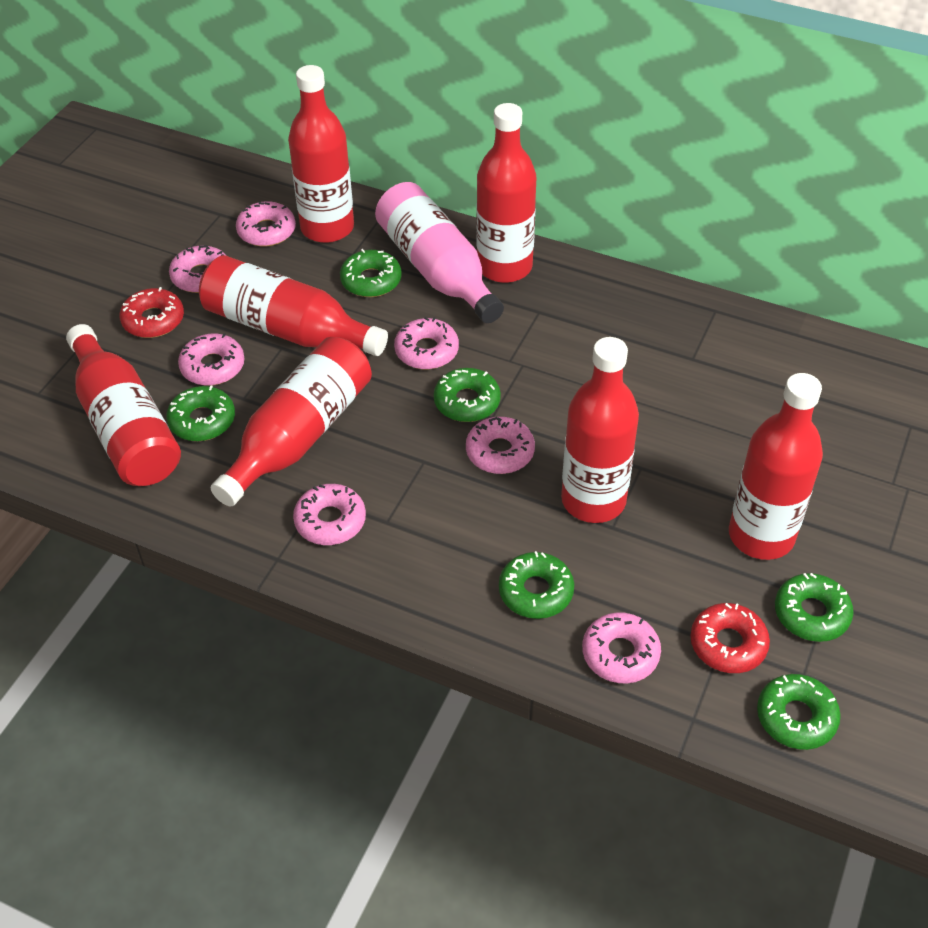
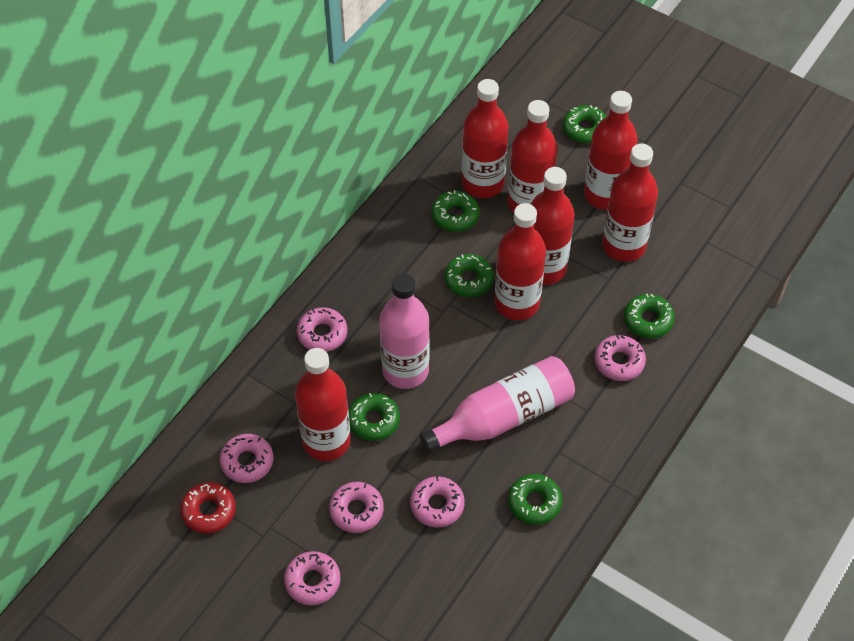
pink bottle: [375,182,504,323] = 1 -> [380,273,429,389] [420,356,575,454] = 2
pink donut: [169,245,226,293] [178,333,245,386] [236,201,296,247] [293,484,366,545] [394,317,459,369] [466,417,535,474] [582,612,661,683] = 7 -> [220,434,273,483] [284,551,340,605] [297,307,347,352] [329,482,384,533] [410,476,465,527] [594,335,646,381] = 6
red donut: [119,287,184,338] [690,603,770,673] = 2 -> [181,482,236,534] = 1

